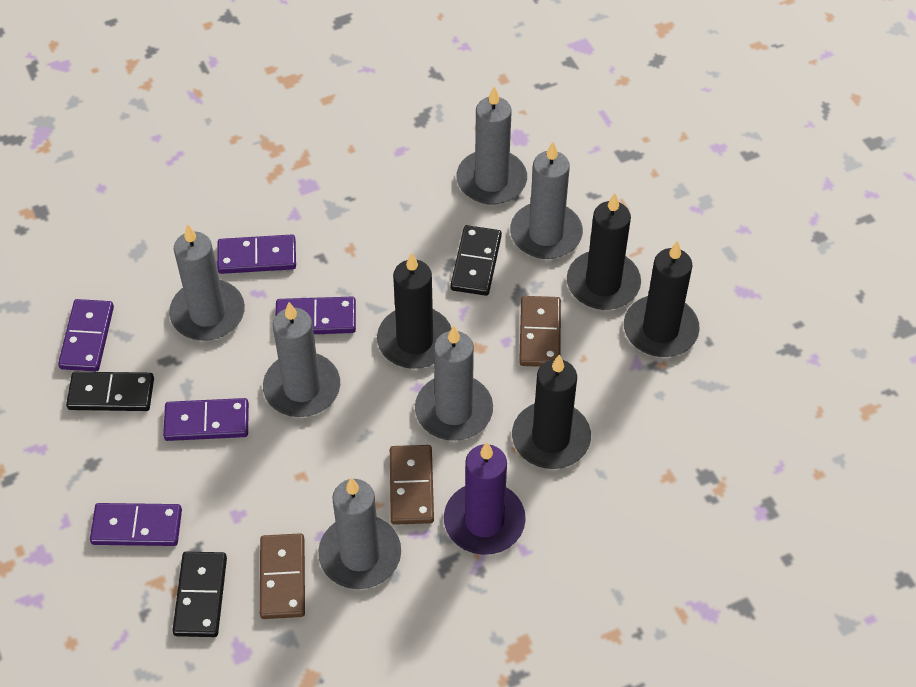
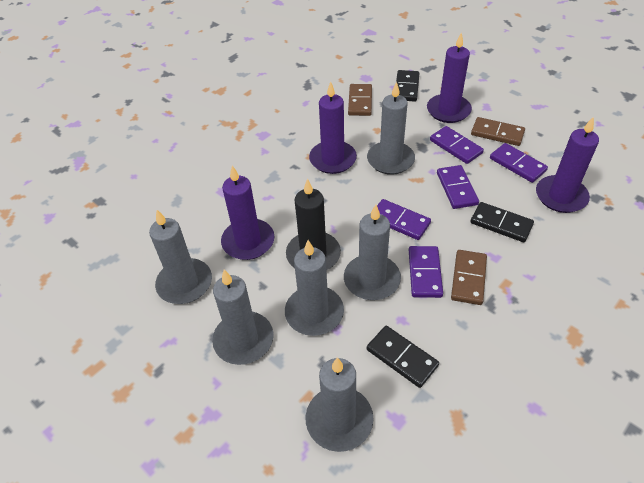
black candle: [377,252,451,369] [512,355,591,469] [567,193,641,310] [624,241,700,357] = 4 -> [286,178,341,270] = 1
purple candle: [444,442,526,555] = 1 -> [221,166,275,260] [309,82,357,174] [427,33,472,123] [536,116,599,213] = 4

